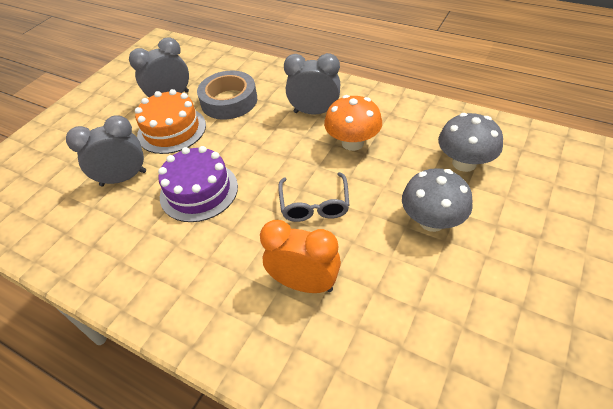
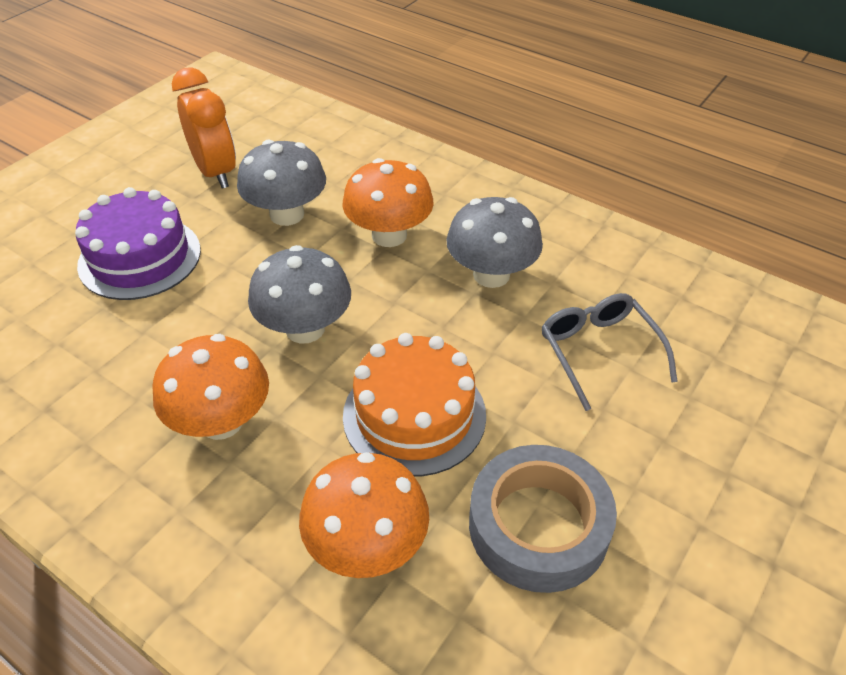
grey clock: [66,115,146,187] [129,37,189,97] [284,53,340,115] = 3 -> none = 0
grey mushroom: [402,168,473,232] [438,113,503,172] = 2 -> [237,140,326,226] [248,245,351,344] [446,197,543,288] = 3
orange mushroom: [324,95,382,151] = 1 -> [152,334,269,440] [299,452,429,578] [342,158,434,247] = 3

